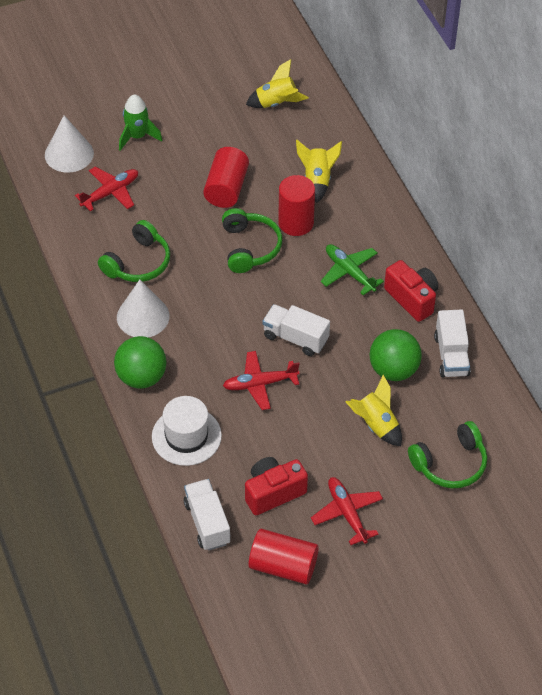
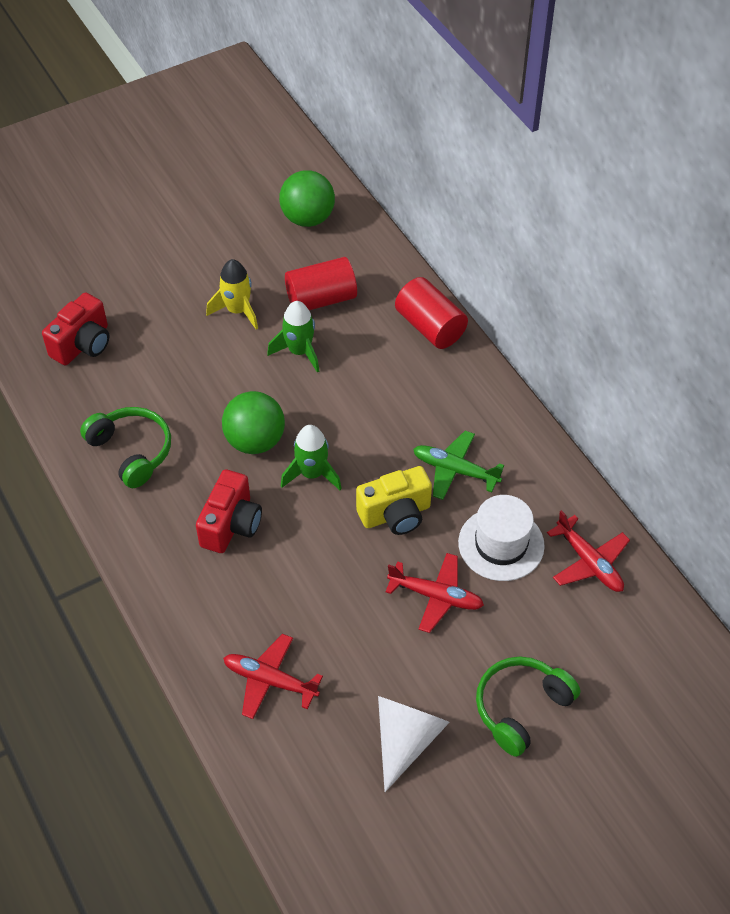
green headphones: [98,220,170,282] [222,208,282,273] [408,421,487,488] = 3 -> [80,407,171,488] [476,656,580,757] = 2
green rocket: [119,94,162,151] = 1 -> [267,301,319,373] [281,425,342,490] = 2
red cylinder: [203,147,249,208] [249,529,319,584] [278,175,315,236] = 3 -> [285,257,357,310] [395,277,468,349] = 2
white cone: [45,115,94,173] [117,279,170,337] = 2 -> [378,696,450,792] = 1
white truck: [184,479,230,551] [262,304,330,356] [434,309,471,378] = 3 -> none = 0
yellow camera: none = 0 -> [356,466,432,535] = 1
yellow rocket: [246,59,309,108] [296,140,342,203] [346,375,402,446] = 3 -> [206,259,258,330] = 1

